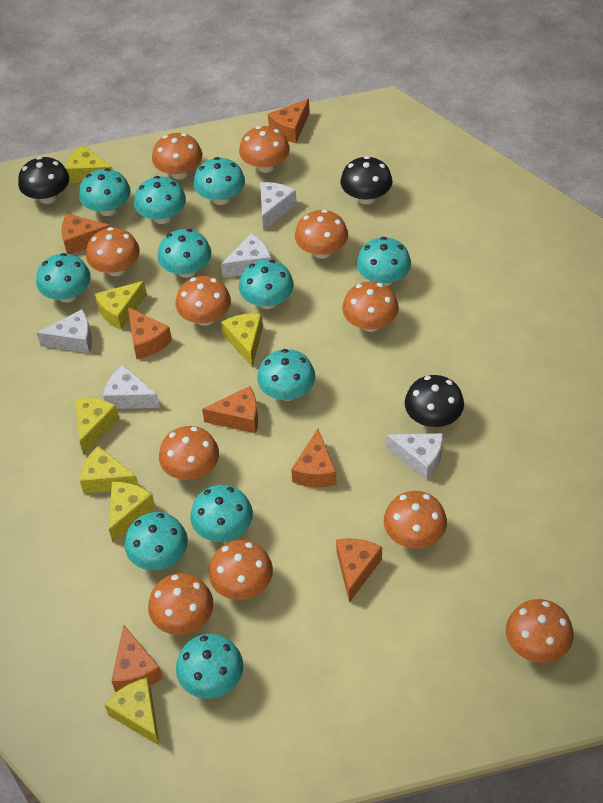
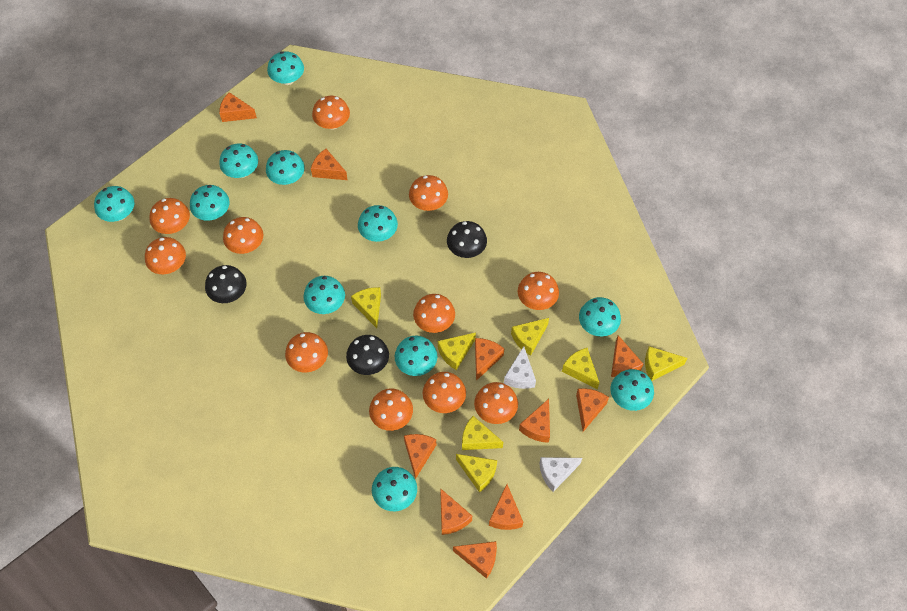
orange cheese: [61,213,111,254] [111,625,163,692] [128,307,172,359] [202,386,258,433] [268,99,310,143] [291,429,337,487] [336,539,382,603] = 7 -> [219,92,257,122] [311,149,348,180] [404,434,436,479] [440,488,472,535] [453,541,497,579] [475,338,504,381] [489,484,523,530] [519,399,550,443] [576,388,609,432] [611,335,643,377] = 10
white cheese: [37,309,92,353] [103,365,160,409] [221,233,271,278] [260,182,297,230] [386,433,443,480] = 5 -> [504,346,536,389] [539,457,582,492] = 2

